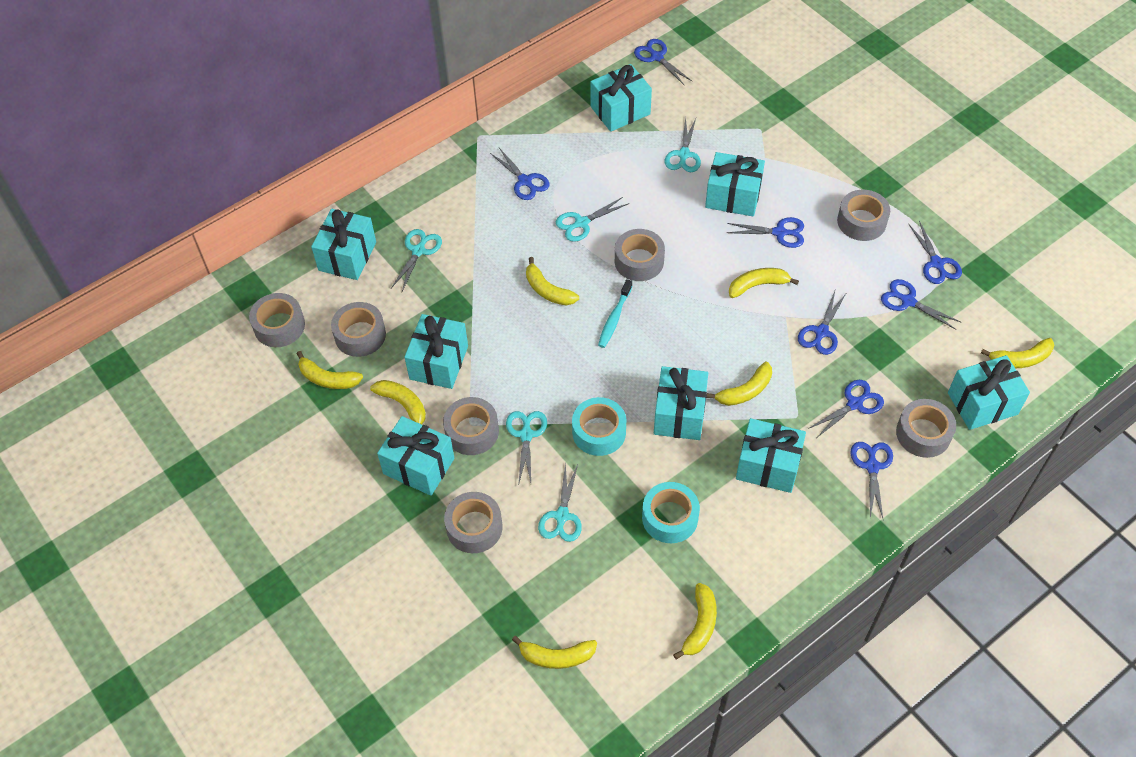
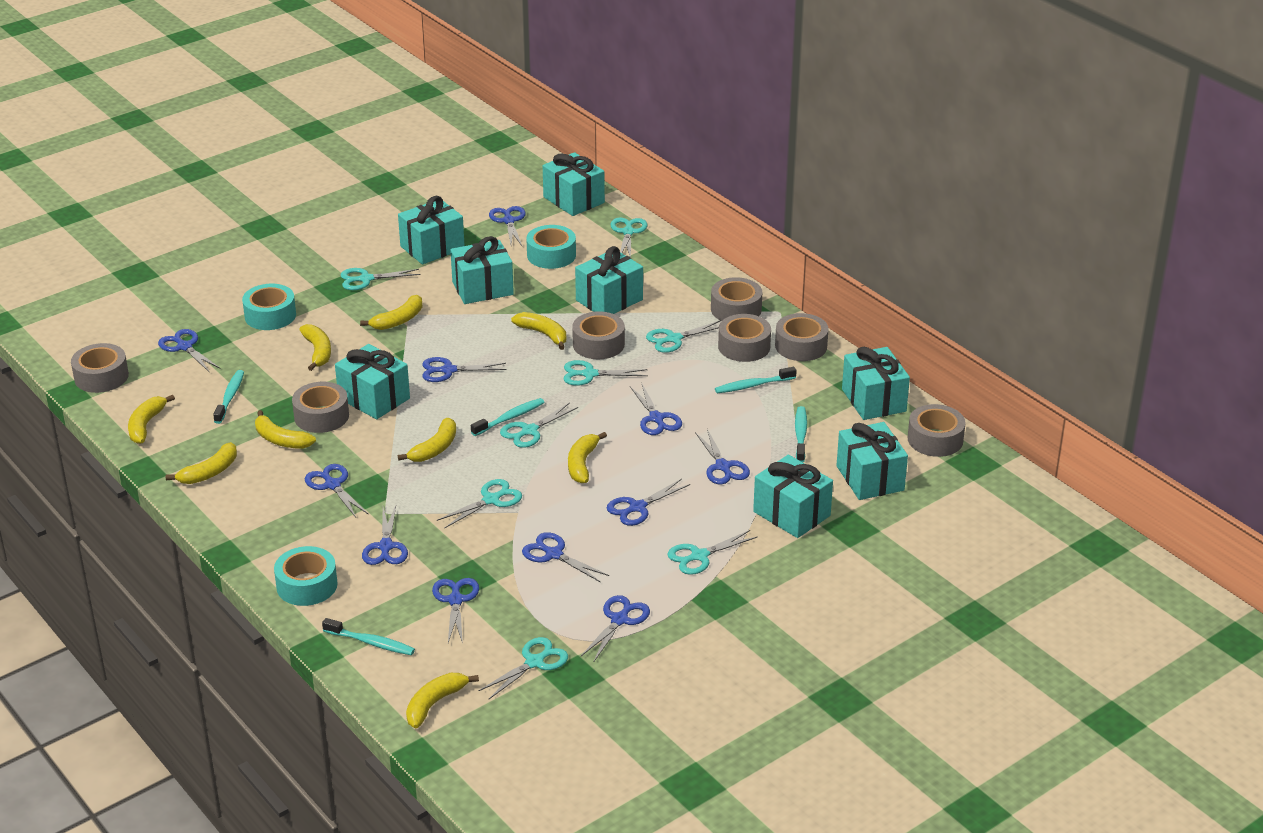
blue scissors: [490,148,550,200] [634,39,692,85] [726,217,804,248] [798,291,847,355] [808,380,884,437] [851,442,893,518] [881,279,962,330] [909,221,962,284] = 8 -> [158,329,220,372] [305,464,368,517] [362,505,408,565] [422,357,506,382] [432,578,479,644] [489,206,526,246] [522,532,609,582] [581,595,650,661] [607,479,690,526] [630,382,682,435] [695,429,750,484] = 11
turquoise scissors: [391,229,442,291] [506,411,547,486] [538,462,582,542] [556,197,629,242] [664,117,701,172] = 5 -> [340,268,421,290] [436,479,522,528] [478,637,568,699] [500,402,578,448] [563,360,648,386] [610,218,648,258] [646,320,721,353] [667,530,758,575] = 8
turquoise tape: [572,397,627,456] [642,482,700,543] = 2 -> [242,284,296,330] [274,546,338,606] [526,225,576,269] = 3
turquoise toothbrush: [598,279,632,348] = 1 -> [213,370,244,424] [322,618,415,655] [471,398,545,436] [715,367,797,393] [795,406,807,462] = 5
yellow banana: [297,351,363,389] [370,380,426,424] [512,636,597,669] [526,257,579,305] [673,583,717,660] [706,362,772,406] [729,268,799,298] [981,338,1054,368] = 8 -> [128,395,175,444] [166,442,237,484] [255,410,316,449] [299,324,331,371] [360,295,423,330] [398,418,456,462] [406,673,479,728] [511,312,566,350] [568,432,607,483] = 9

